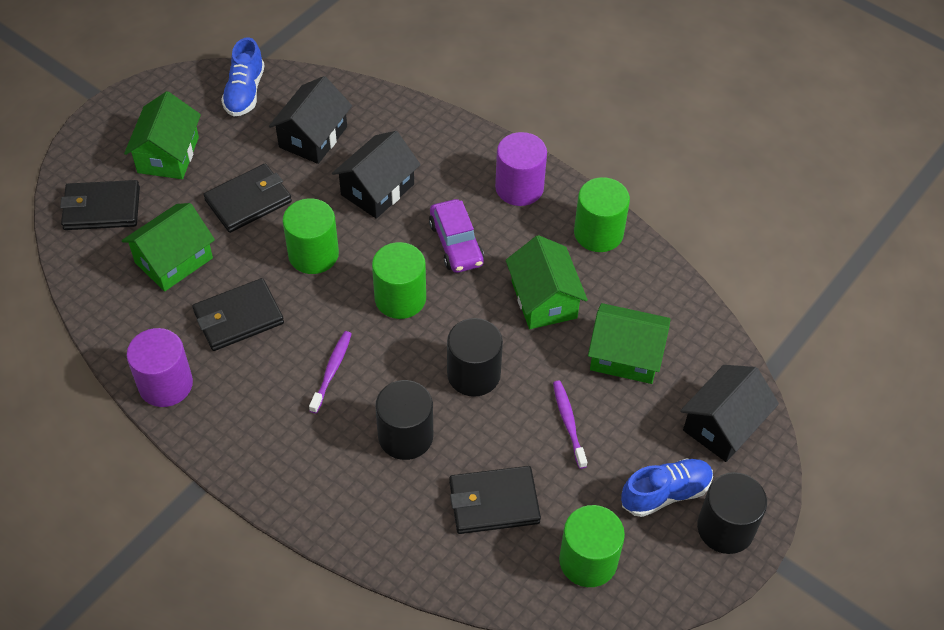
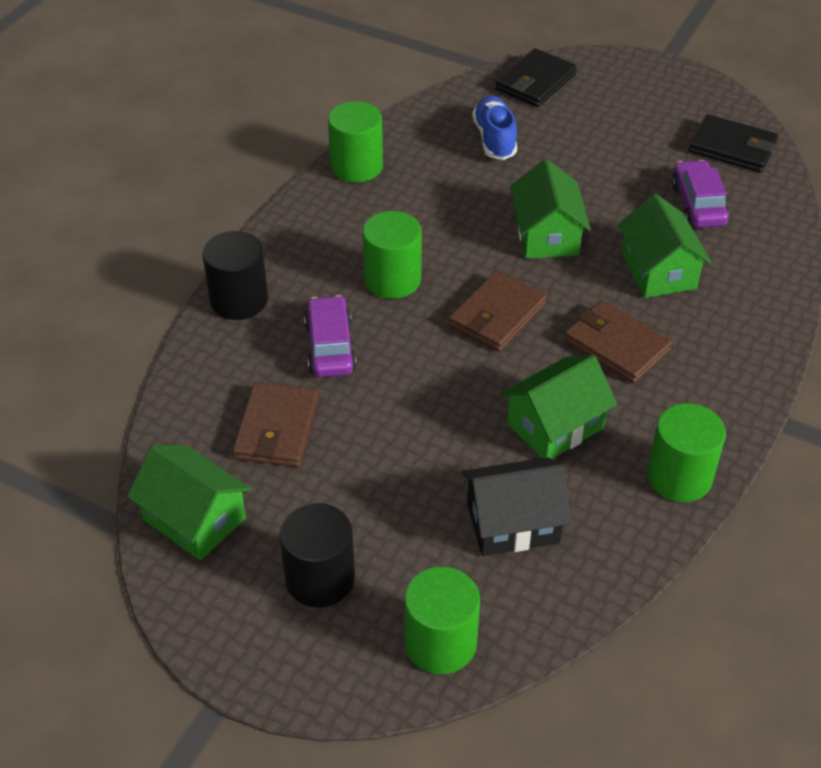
black cylinder: [375,380,433,460] [447,318,503,397] [697,472,767,554] = 3 -> [202,231,268,320] [279,503,355,608] = 2
black house: [269,76,352,164] [332,131,421,219] [680,365,779,462] = 3 -> [462,457,571,556] = 1
black wallet: [60,180,140,230] [192,278,284,351] [203,164,292,233] [449,466,541,534] = 4 -> [495,48,577,107] [689,114,778,173] = 2
blue shoe: [221,37,265,117] [621,458,713,517] = 2 -> [472,96,517,160] = 1
brown wallet: none = 0 -> [232,382,318,467] [449,271,547,352] [564,301,672,383] = 3
purple car: [429,199,484,273] = 1 -> [304,295,356,377] [671,160,729,228] = 2
purple cylinder: [126,328,193,407] [495,132,547,206] = 2 -> none = 0
purple toothbrush: [309,331,351,413] [553,381,587,469] = 2 -> none = 0

